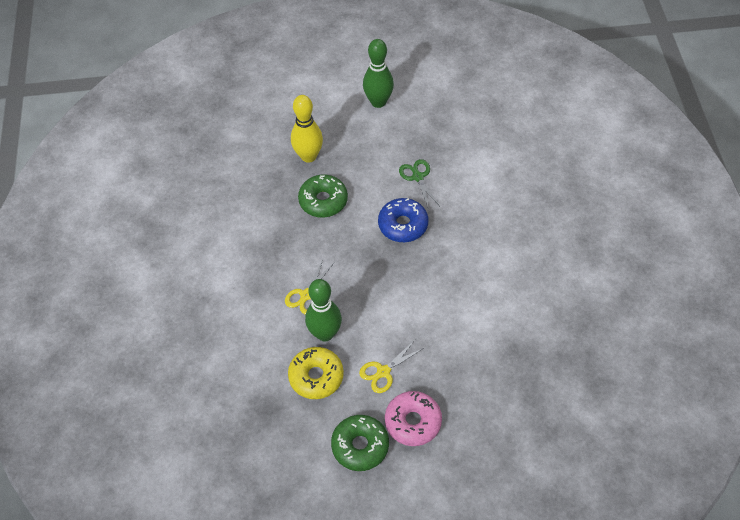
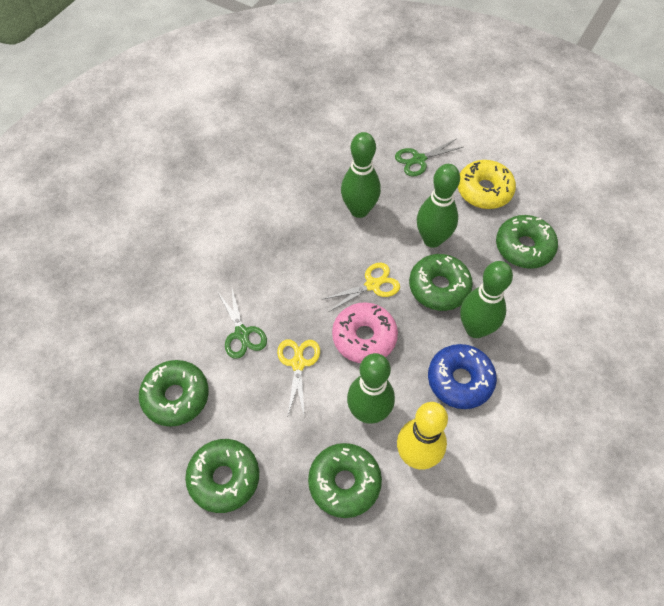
green bowling pin: [305,279,342,341] [363,39,394,108] = 2 -> [341,132,381,218] [347,353,395,424] [417,164,460,248] [460,261,513,338] = 4
green donut: [298,175,348,218] [331,415,389,471] = 2 -> [139,360,209,427] [185,439,259,513] [308,443,382,518] [409,254,473,311] [496,215,558,269] = 5
green scissors: [399,159,440,209] = 1 -> [217,289,267,359] [395,139,463,177] = 2

